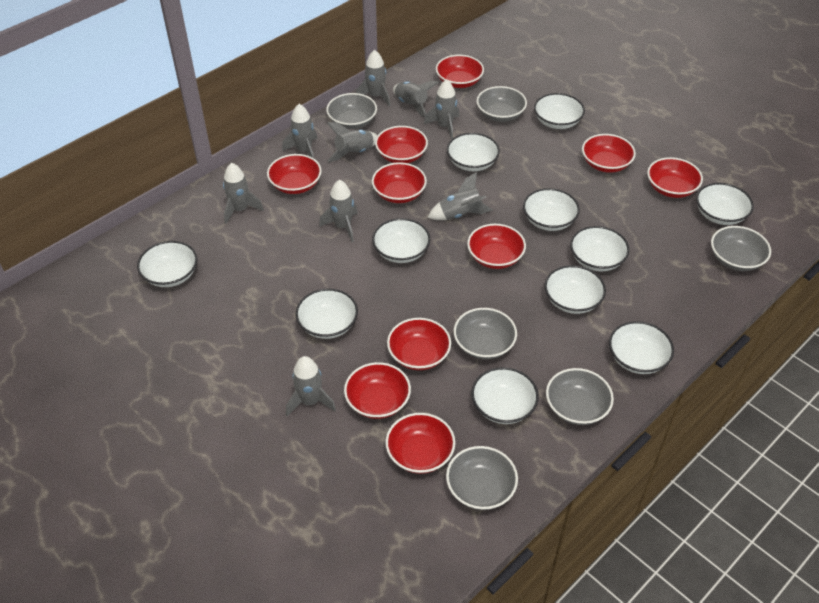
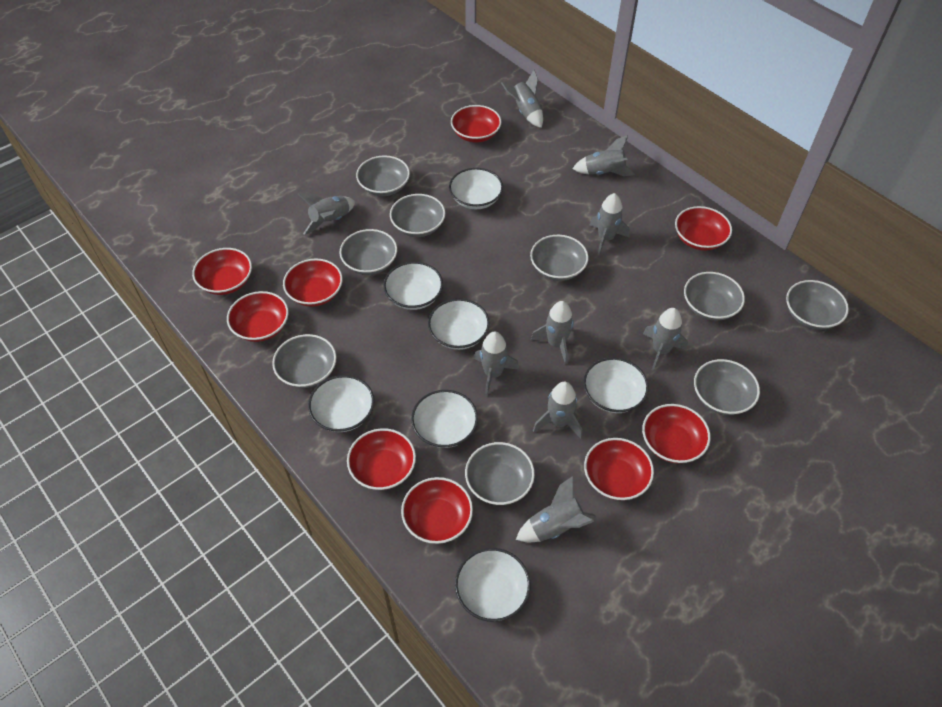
grey bowl: [326,93,377,129] [446,446,518,510] [454,308,517,359] [477,86,527,122] [546,368,614,425] [711,226,771,271] = 6 -> [272,334,337,388] [340,229,397,275] [356,155,410,196] [390,194,445,237] [465,442,535,505] [530,235,588,281] [684,272,745,321] [694,359,760,415] [786,280,849,330] = 9
red bowl: [267,154,322,194] [344,362,411,419] [372,162,427,203] [375,126,428,163] [385,413,455,474] [387,318,451,370] [436,55,484,88] [467,224,526,269] [582,134,636,173] [647,157,703,198] = 10 -> [192,248,252,295] [227,291,289,342] [283,259,343,307] [347,428,416,490] [401,477,473,544] [451,105,501,142] [584,438,654,500] [642,404,711,463] [675,206,732,251] = 9
white bowl: [137,241,197,287] [295,289,358,339] [372,218,430,263] [447,133,500,171] [471,367,539,424] [523,188,580,231] [534,93,585,129] [544,265,606,314] [570,226,629,272] [609,321,674,374] [696,183,754,225] = 11 -> [308,375,374,432] [383,262,443,310] [411,390,478,448] [428,299,490,350] [449,168,503,209] [455,548,531,622] [583,358,649,413] = 7

